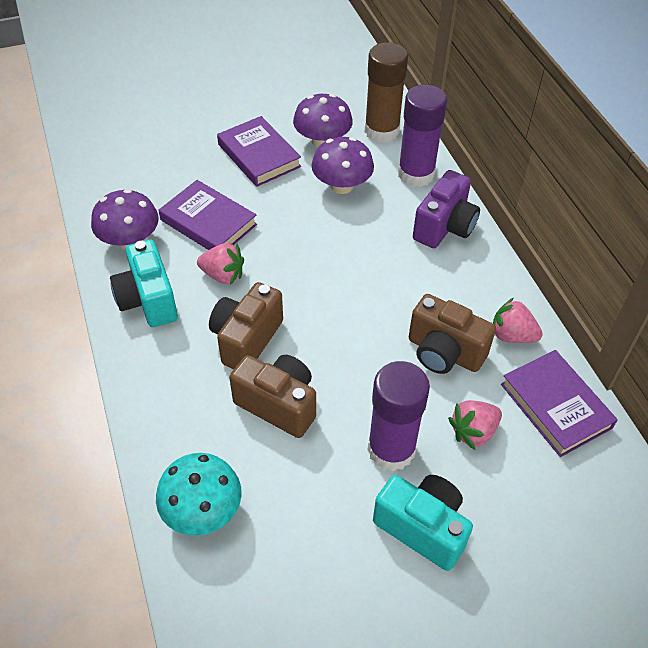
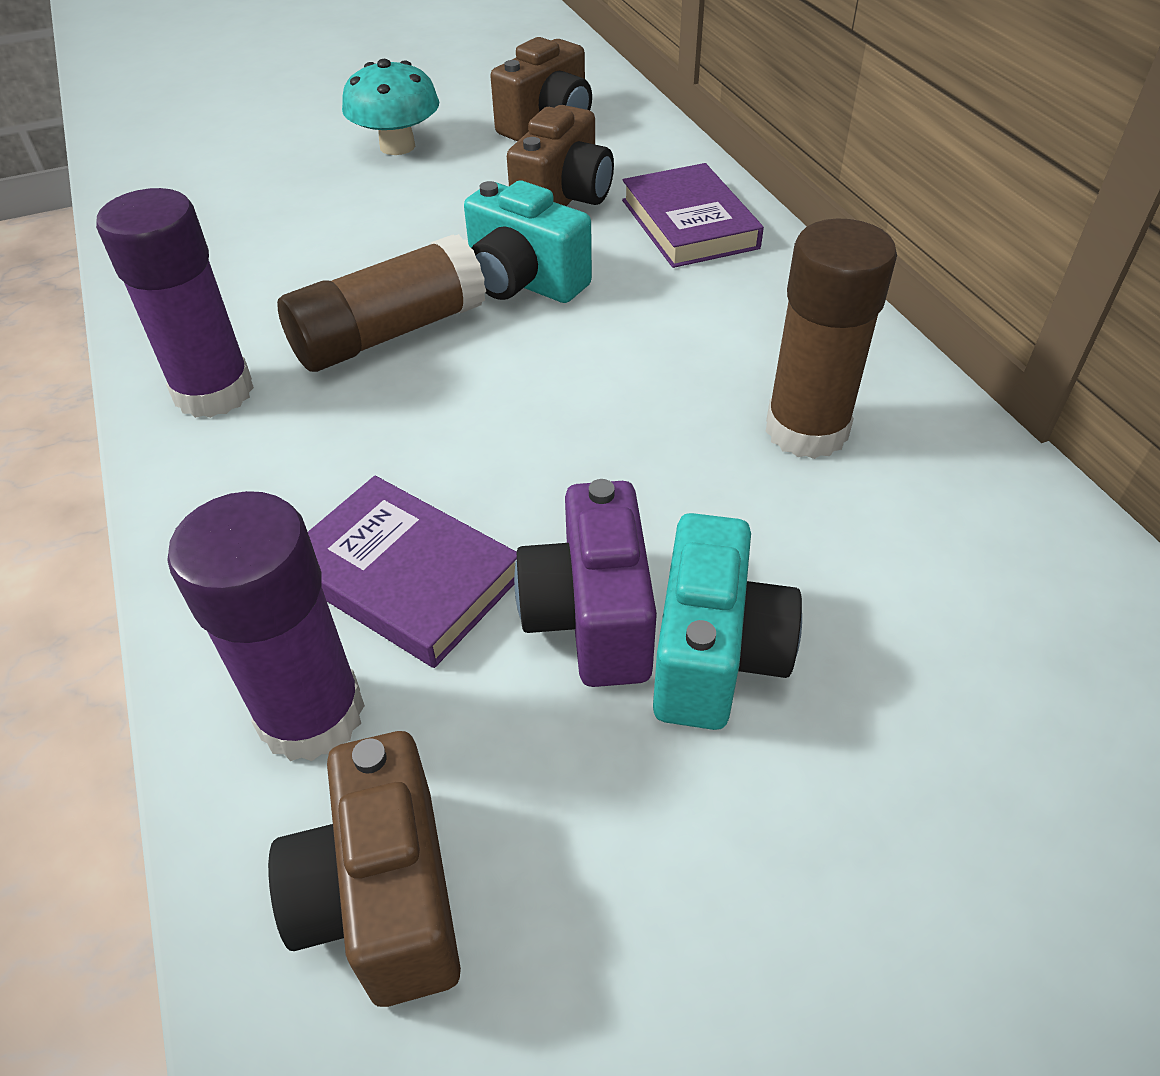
brown glue stick: [365,42,408,143] = 1 -> [277,234,486,372] [765,218,897,459] = 2
pink strawberry: [197,243,244,285] [448,400,502,450] [493,298,543,343] = 3 -> none = 0
purple book: [159,180,257,250] [217,116,301,187] [501,350,618,457] = 3 -> [308,476,517,668] [622,163,764,268] = 2
purple mushroom: [91,189,159,250] [293,94,353,148] [312,137,374,194] = 3 -> none = 0

